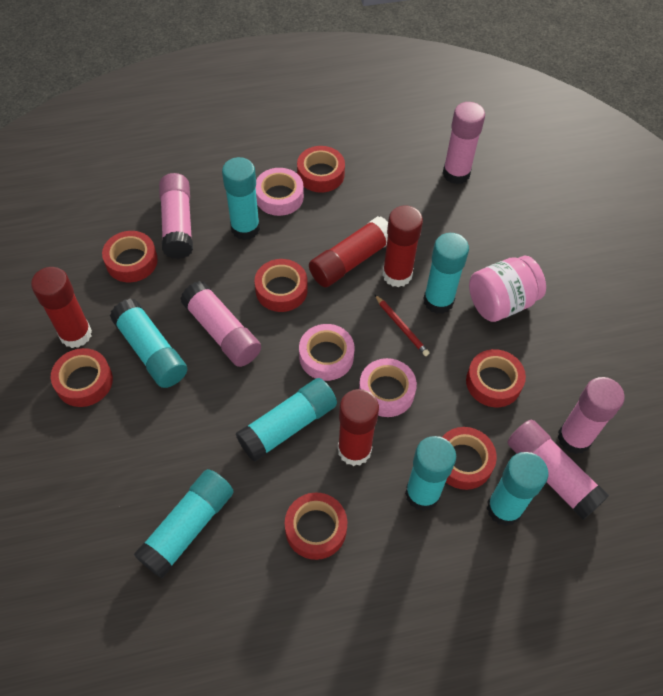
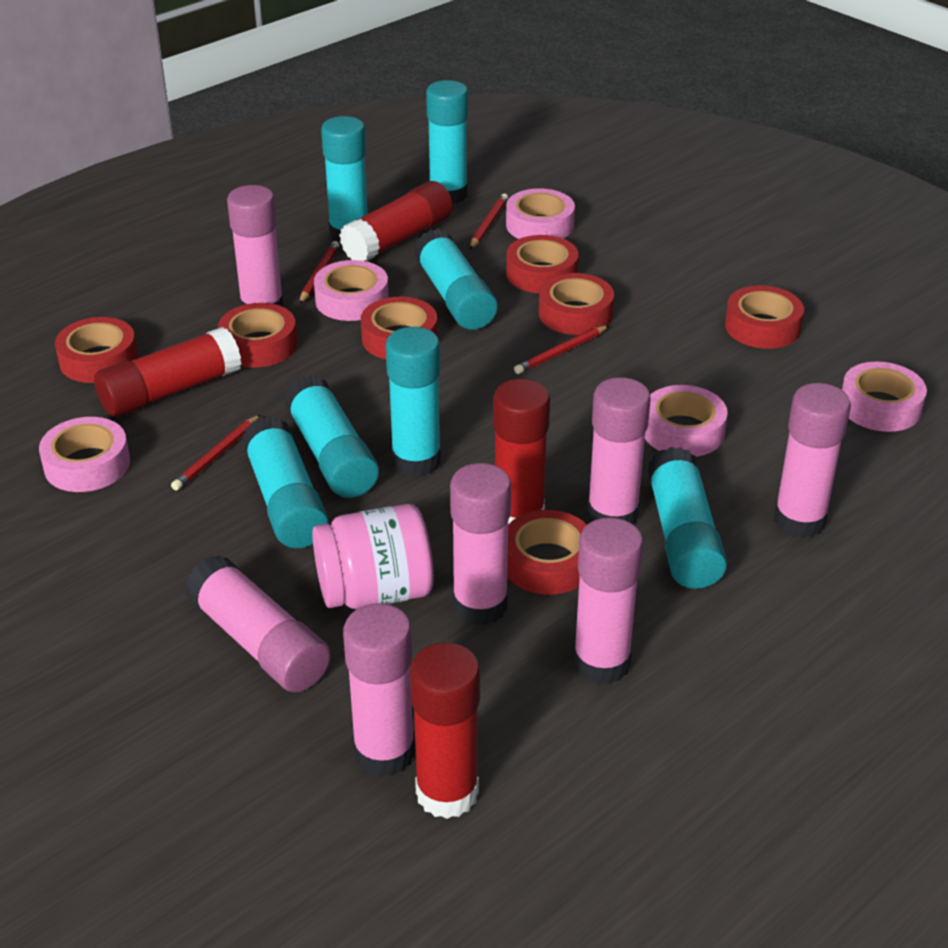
pink glue stick: [159,173,193,259] [180,281,261,367] [443,102,485,184] [507,419,609,520] [557,377,625,454] = 5 -> [185,555,331,693] [227,185,284,307] [343,603,415,777] [450,463,511,625] [573,518,643,684] [587,377,651,524] [774,383,851,538] = 7
pink tape: [256,168,304,216] [299,324,354,381] [359,358,417,417] = 3 -> [39,417,130,492] [314,260,389,321] [506,188,575,239] [645,385,728,457] [842,362,927,432] = 5
red pencil: [374,294,430,356] = 1 -> [171,414,261,491] [299,241,339,304] [470,194,508,249] [514,325,609,374] = 4

